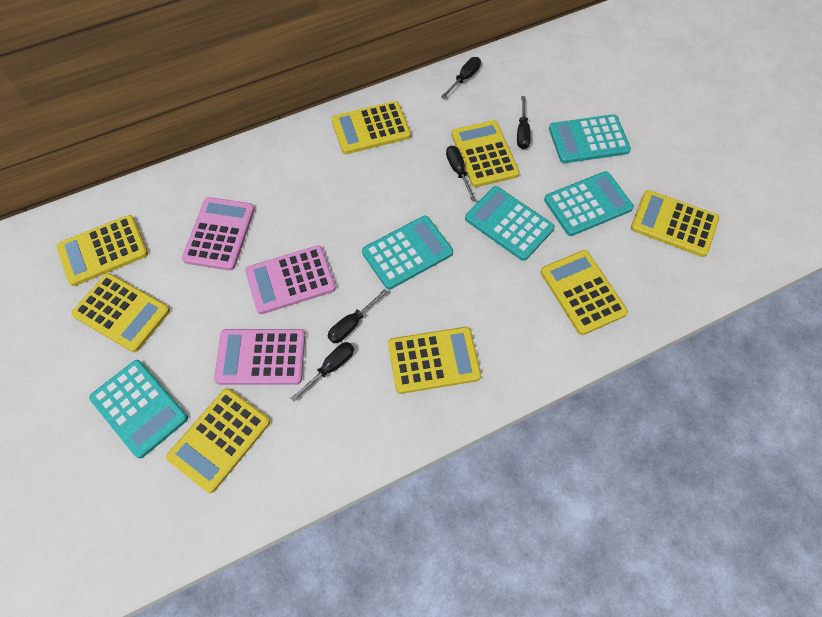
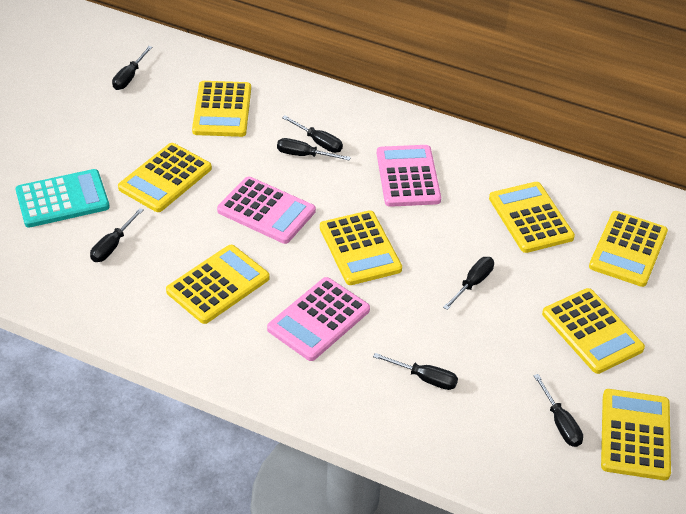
black screwdriver: [290,342,354,402] [328,289,388,343] [441,57,481,98] [446,145,476,201] [517,96,531,149] = 5 -> [90,208,143,262] [112,46,152,90] [277,138,351,160] [282,116,343,153] [373,353,458,390] [443,257,494,310] [533,374,583,447] = 7
turquoise calculator: [89,360,188,458] [362,216,453,290] [465,186,555,261] [544,171,634,236] [549,114,631,163] = 5 -> [15,169,110,228] = 1

